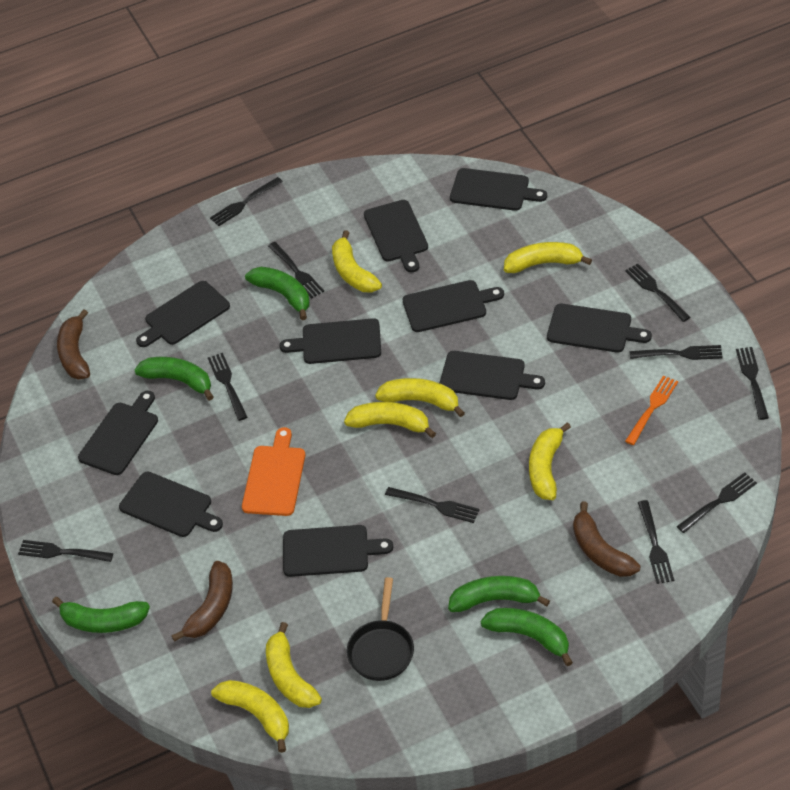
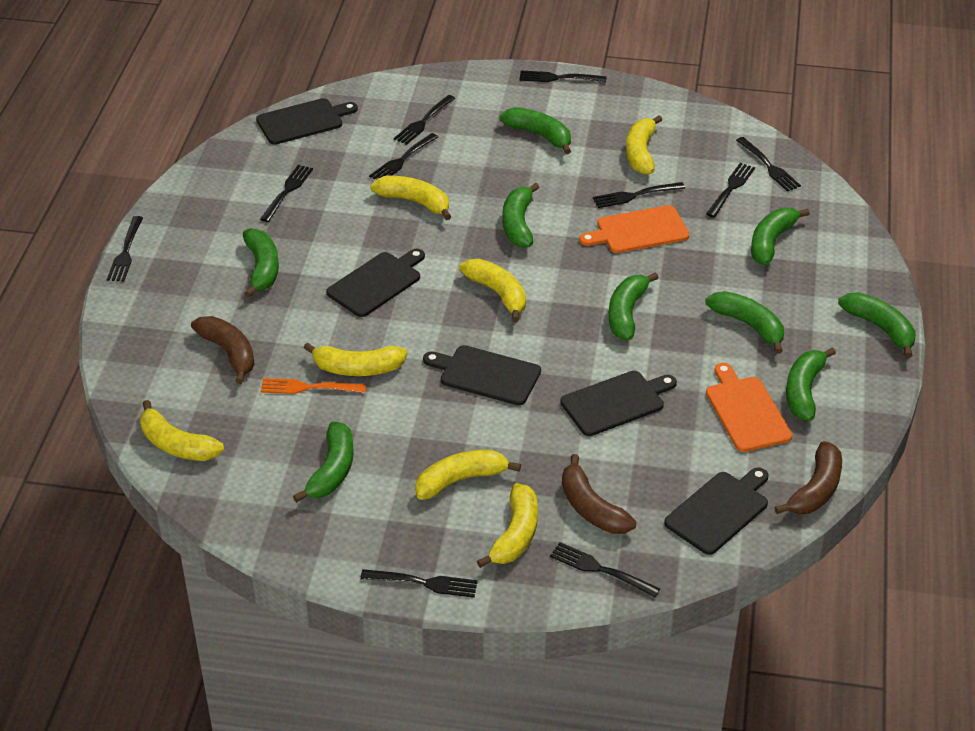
black cutting board: [78,391,158,475] [119,472,223,537] [136,281,230,347] [279,318,381,364] [283,525,393,577] [364,200,428,273] [403,280,504,332] [439,351,545,400] [450,168,547,211] [547,304,652,353] = 10 -> [256,98,358,145] [326,249,425,317] [423,345,541,405] [560,371,677,436] [664,467,769,555] = 5
black pan: [346,577,414,681] = 1 -> none = 0
green banana: [52,597,150,633] [134,357,213,401] [245,267,310,320] [448,576,550,612] [481,608,573,666] = 5 -> [243,228,279,297] [293,422,354,502] [499,107,571,154] [502,183,540,248] [609,272,659,340] [706,291,784,354] [751,208,810,265] [786,347,836,421] [838,292,915,358] = 9
orange cutting board: [242,427,305,516] = 1 -> [579,205,689,253] [706,363,792,452] = 2

